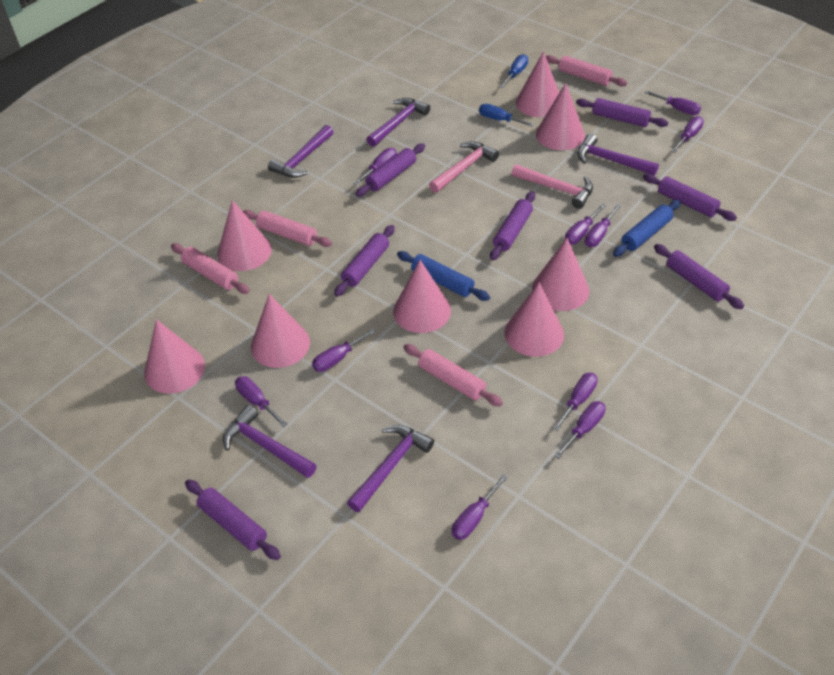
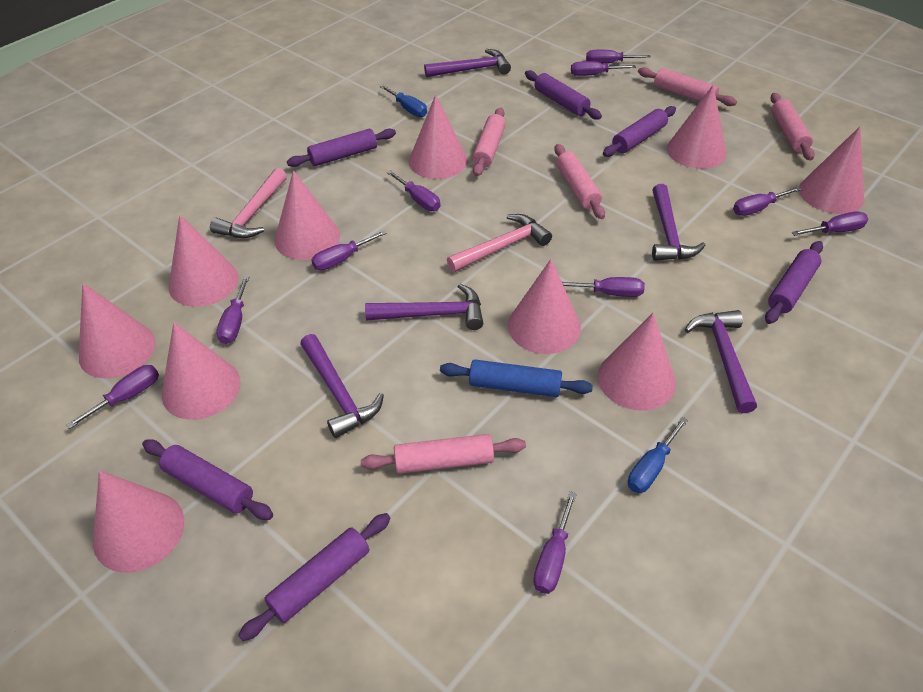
blue rolling pin: [397,251,490,301] [613,200,681,257] = 2 -> [440,360,593,397] = 1
pink cone: [144,319,205,394] [217,200,272,271] [251,294,310,368] [393,260,451,333] [505,282,564,357] [516,51,559,117] [532,238,589,311] [536,83,585,150] = 8 -> [79,283,155,379] [93,470,184,573] [162,322,240,420] [169,215,238,307] [275,170,340,260] [409,95,468,179] [508,259,581,354] [598,313,676,411] [667,85,727,169] [799,127,864,214] = 10
pink rolling pin: [171,243,250,294] [243,210,332,247] [403,344,503,406] [546,55,628,87] = 4 -> [361,434,526,474] [472,108,506,176] [554,144,605,219] [638,67,737,106] [770,93,815,161] = 5
purple rolling pin: [185,479,281,560] [334,225,395,297] [356,143,425,197] [490,191,535,261] [576,98,669,127] [643,174,737,221] [654,244,744,309] = 7 -> [142,439,273,520] [238,513,391,641] [287,128,396,167] [525,70,602,120] [603,106,676,157] [765,241,823,324] = 6

